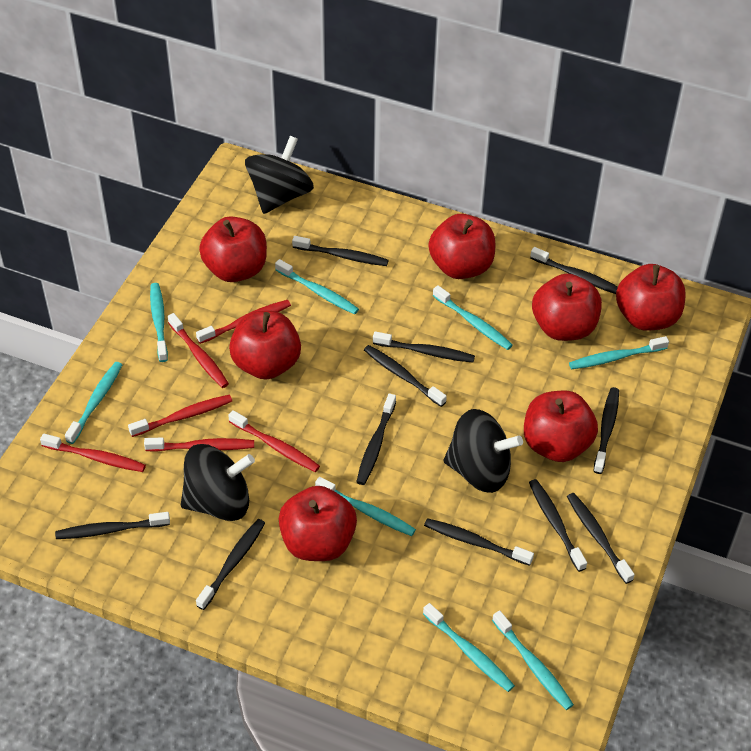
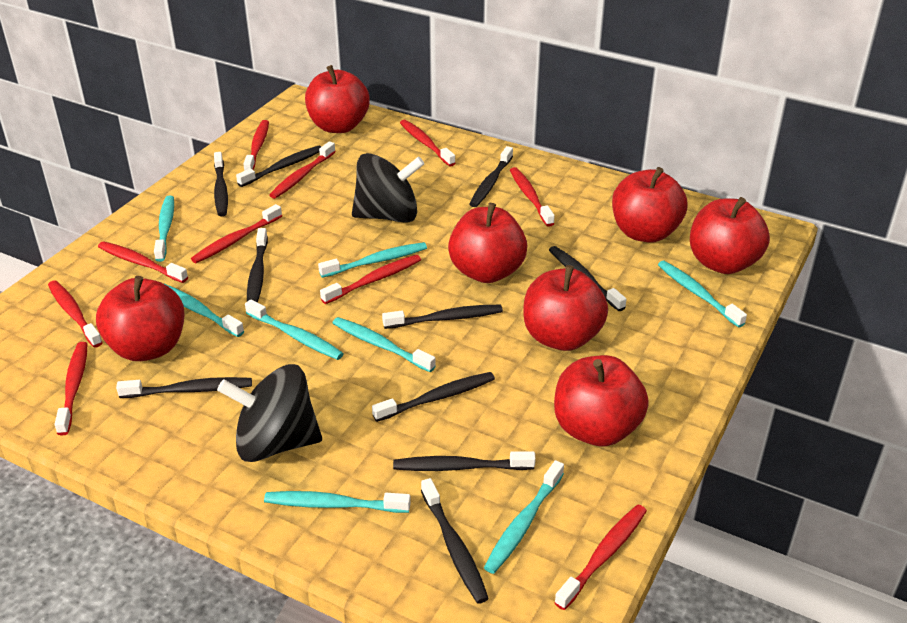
black spinning top: [181,444,255,521] [245,136,314,214] [443,409,523,493] = 3 -> [217,364,322,462] [352,153,424,223] = 2
black toothbrush: [55,512,170,539] [196,519,265,610] [292,236,388,266] [356,393,396,485] [364,345,447,407] [373,331,475,363] [424,518,534,566] [529,479,587,572] [530,247,618,294] [567,493,635,584] [594,387,619,474] = 11 -> [116,377,252,398] [214,152,228,216] [236,146,321,187] [247,228,268,303] [372,372,495,422] [382,305,503,329] [393,451,536,471] [421,478,489,604] [470,146,513,207] [549,246,627,311] = 10
red toothbrush: [40,433,146,472] [128,395,232,437] [144,438,254,452] [168,313,229,388] [196,300,291,344] [228,410,320,472] = 6 -> [48,280,103,348] [55,342,87,436] [98,241,188,283] [191,204,282,263] [243,120,269,171] [269,141,336,199] [320,255,421,304] [400,120,455,166] [510,167,555,227] [554,504,647,610] = 10

